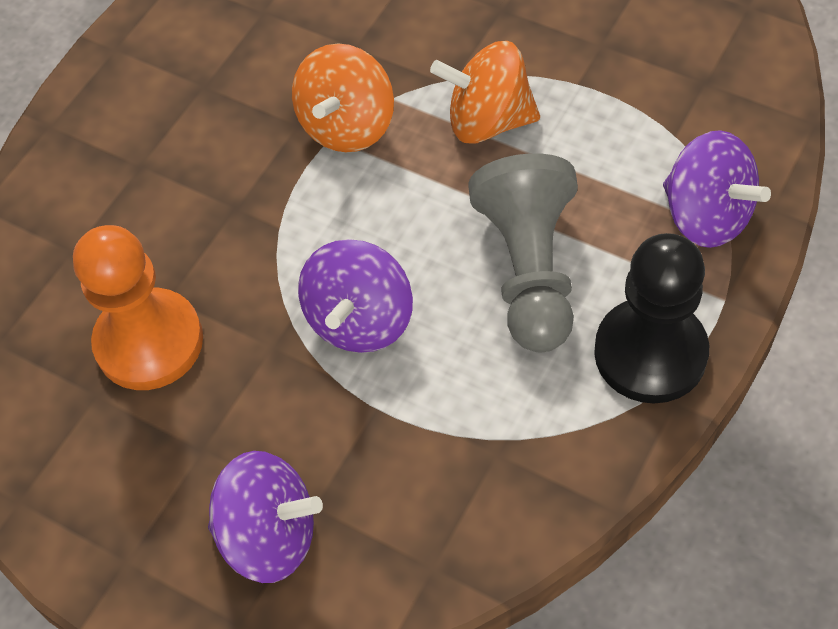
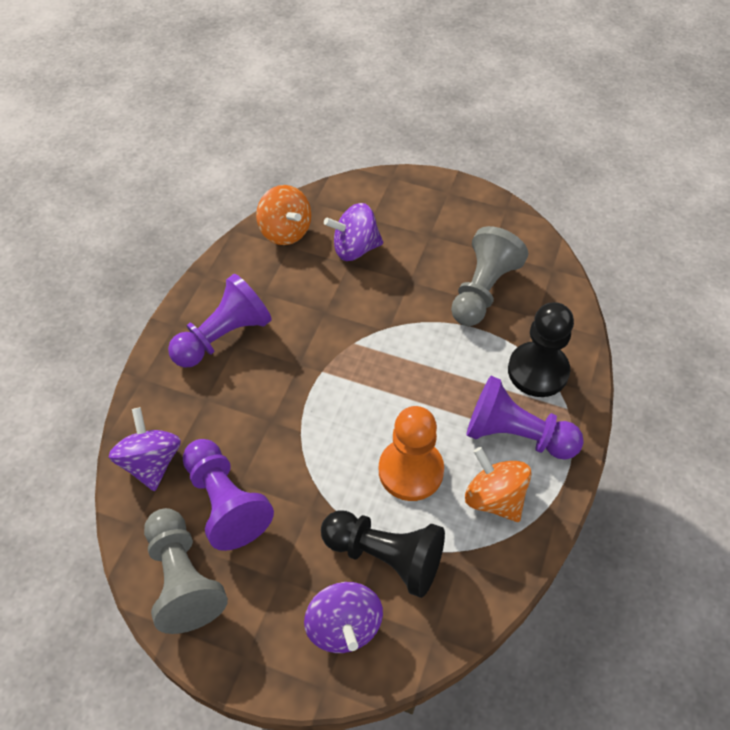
black pawn: [594,233,709,403] = 1 -> [321,510,445,598] [508,302,574,397] = 2
grey pawn: [468,153,578,352] = 1 -> [144,508,228,634] [451,226,529,326] = 2
purple pawn: none = 0 -> [168,274,272,368] [183,439,274,551] [466,376,584,460] = 3

